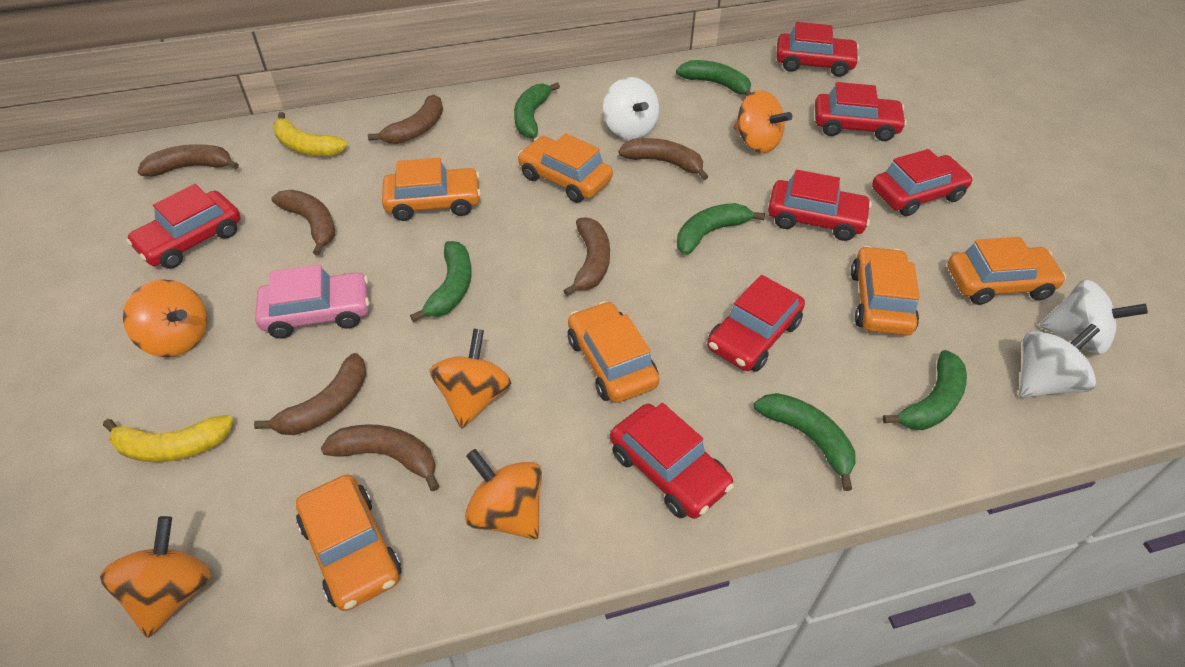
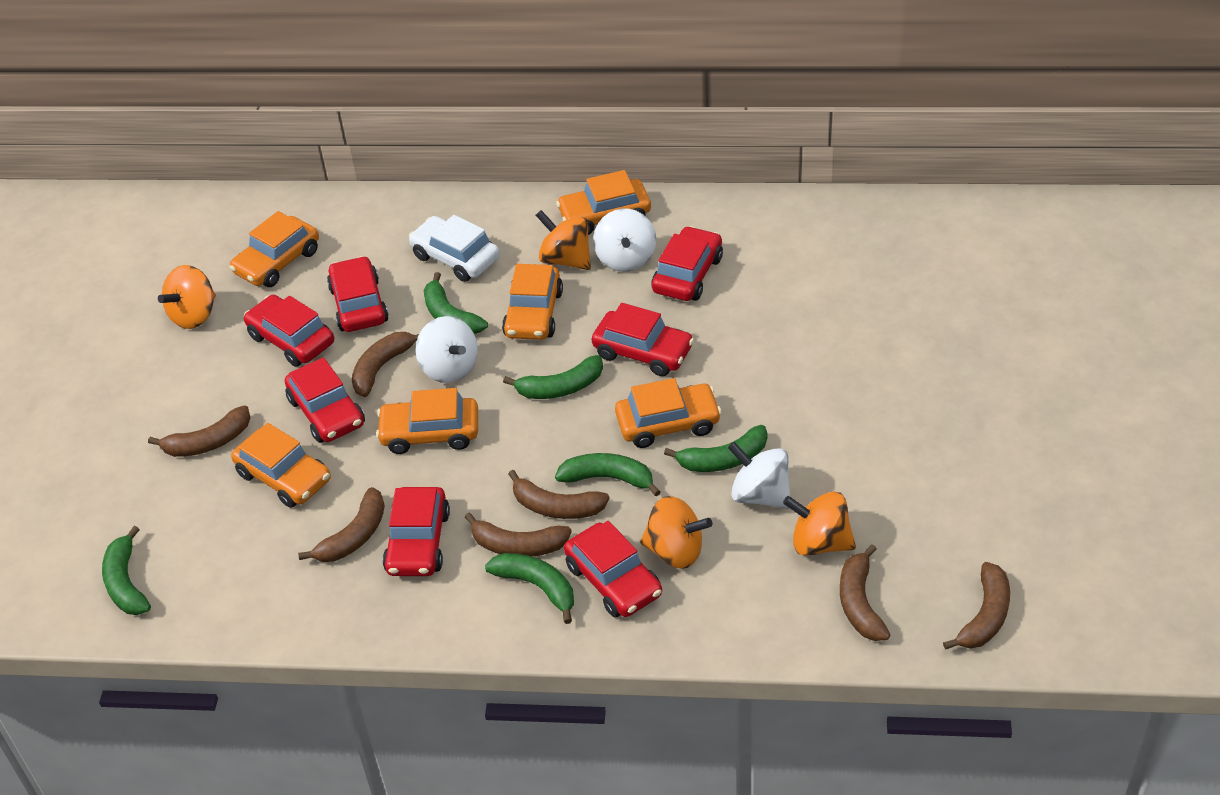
orange spinning top: [100,516,211,638] [123,280,207,357] [430,329,511,428] [465,449,542,539] [734,90,792,153] = 5 -> [158,265,216,329] [536,210,591,270] [640,496,712,569] [783,491,856,556] = 4
pink car: [255,265,370,339] = 1 -> none = 0
white car: none = 0 -> [409,215,500,282] = 1
yellow banana: [103,415,233,462] [273,112,347,156] = 2 -> none = 0

